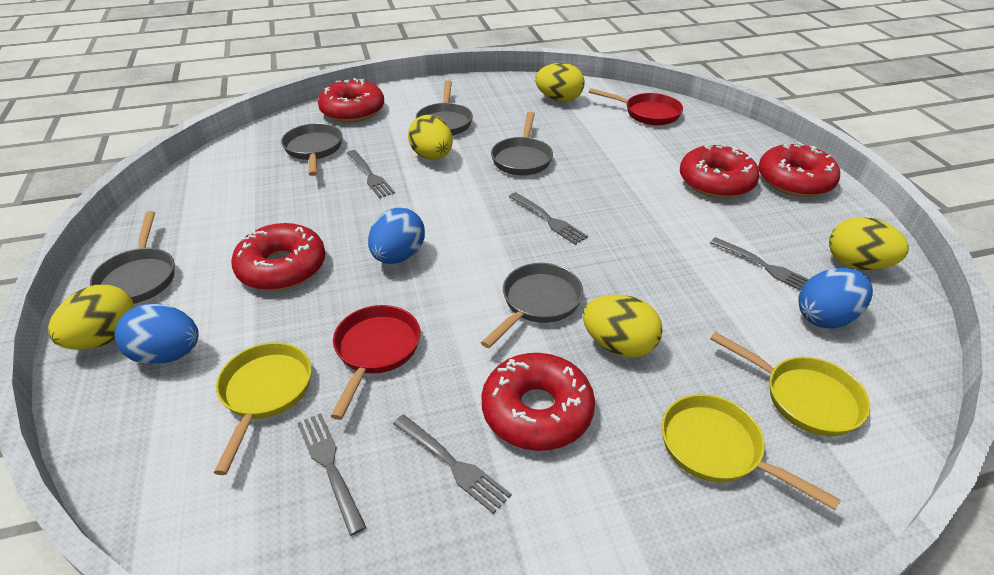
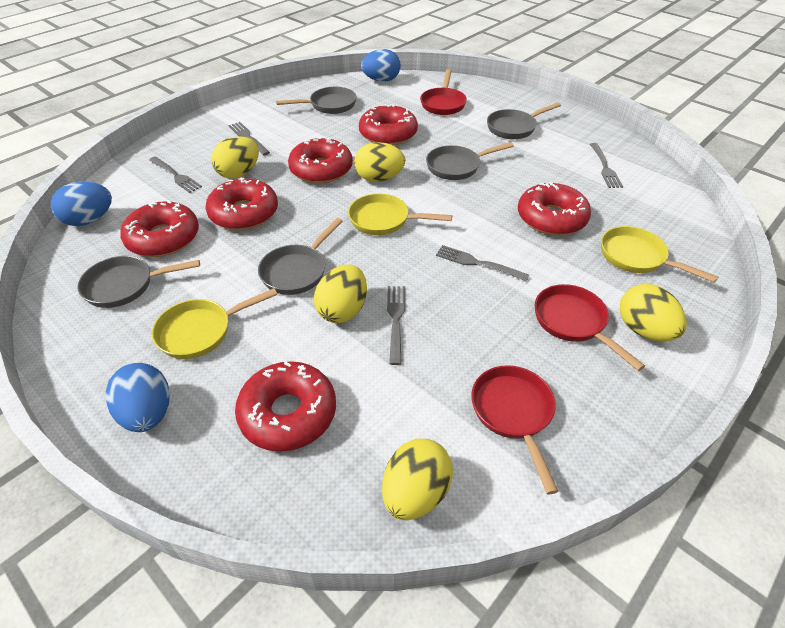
red donut: [231,223,326,291] [318,78,384,122] [481,353,595,451] [680,144,760,198] [758,143,840,197] = 5 -> [120,200,199,257] [205,177,278,230] [235,361,336,452] [288,137,353,184] [359,104,418,145] [518,182,591,236] = 6
red pan: [331,305,420,420] [589,88,683,125] = 2 -> [420,69,467,115] [471,365,558,494] [535,284,645,371] = 3

